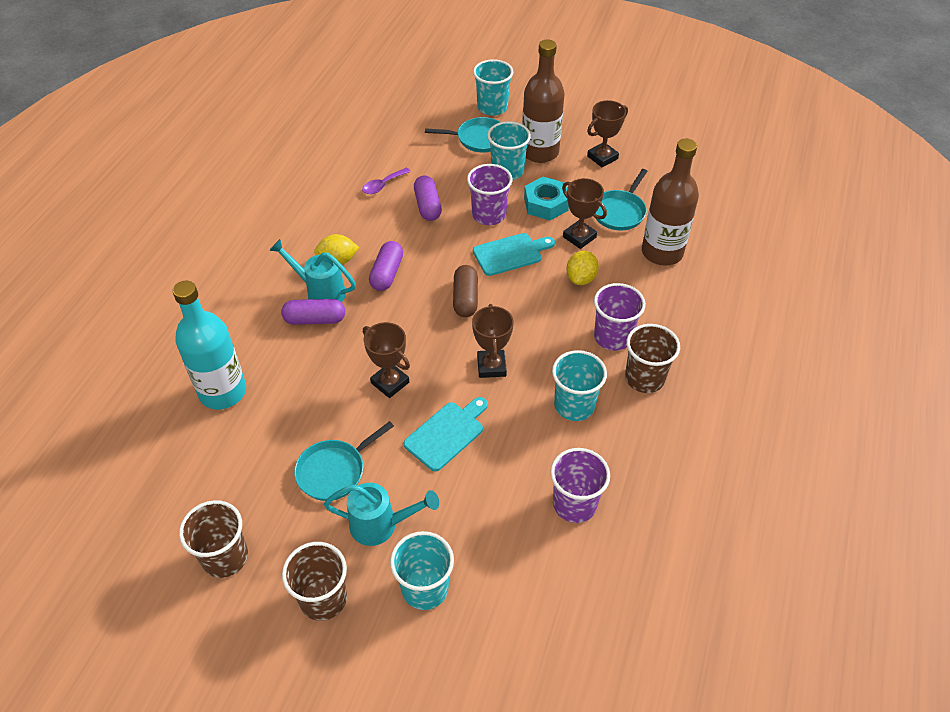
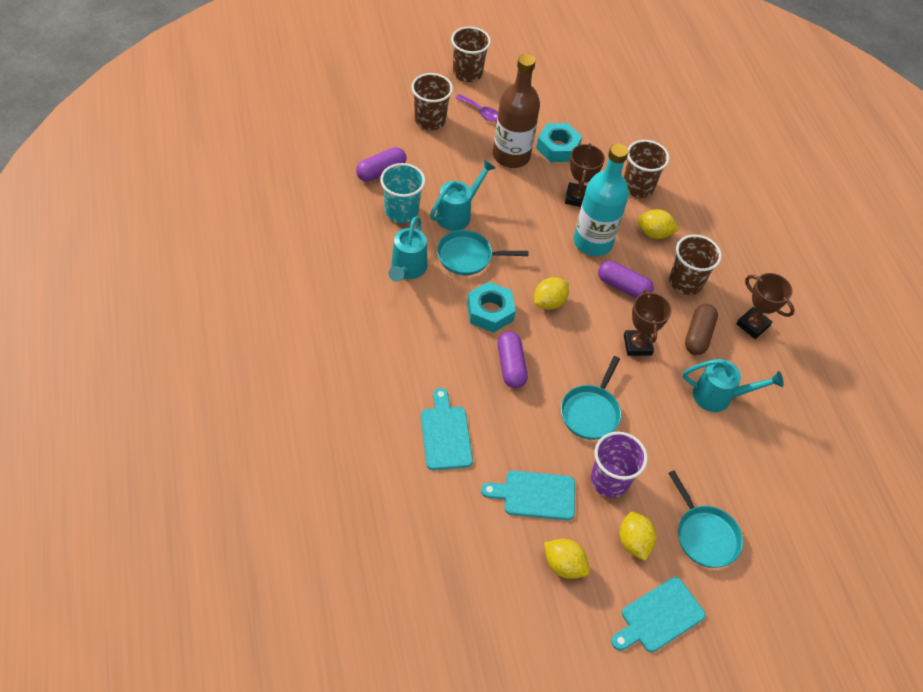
brown bottle: [522,40,565,163] [642,139,699,266] = 2 -> [493,54,540,168] = 1
brown cup: [179,500,248,578] [282,542,347,621] [625,324,680,393] = 3 -> [411,73,453,130] [451,27,491,82] [624,140,670,198] [669,235,722,295] = 4
brown trophy: [363,322,410,398] [472,304,514,378] [562,178,607,249] [587,100,628,167] = 4 -> [565,143,605,207] [624,289,672,356] [736,273,795,339] = 3
purple cup: [467,164,512,225] [550,448,610,523] [594,283,646,351] = 3 -> [591,432,648,498] = 1
turquoise cup: [390,531,454,610] [473,59,513,116] [487,121,531,180] [552,350,607,421] = 4 -> [380,163,425,223] = 1
turquoise cutting board: [404,397,488,472] [473,233,555,276] = 2 -> [421,388,473,470] [481,471,575,520] [611,577,705,652] = 3
turquoise nut: [524,177,569,220] = 1 -> [467,282,516,333] [536,123,582,162] = 2
turquoise watering can: [269,239,356,302] [324,483,439,546] = 2 -> [389,217,427,282] [430,159,495,231] [683,359,784,412] = 3
yellow lemon: [314,234,360,264] [566,251,599,285] = 2 -> [534,277,569,310] [544,539,590,579] [619,511,656,561] [638,209,679,239] = 4

